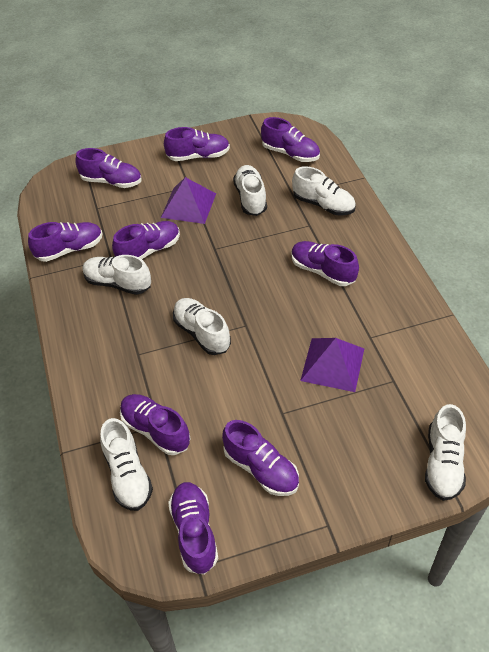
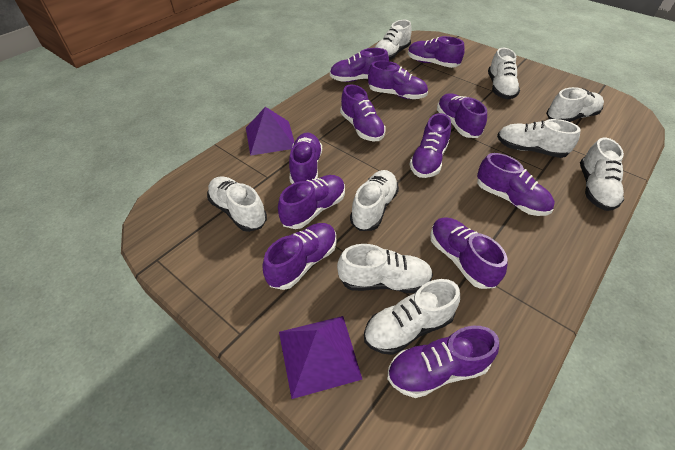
purple shoe: [28,222,103,262] [75,148,141,188] [112,221,180,259] [120,394,191,455] [164,127,230,161] [168,482,218,575] [222,420,299,496] [261,117,320,162] [291,241,359,286] = 9 -> [262,223,337,290] [278,175,345,229] [289,133,322,184] [330,48,389,82] [340,84,386,141] [368,61,428,99] [387,326,499,398] [408,36,465,68] [409,113,451,178] [430,218,508,289] [437,93,487,138] [477,153,555,216] = 12
white shoe: [82,255,151,295] [100,418,153,511] [173,298,231,355] [233,165,267,216] [292,166,356,215] [425,404,466,501] = 6 -> [207,176,267,232] [337,244,433,293] [350,170,399,231] [364,279,460,355] [374,20,412,60] [488,48,520,99] [497,119,581,158] [546,87,604,122] [580,138,624,211] = 9

